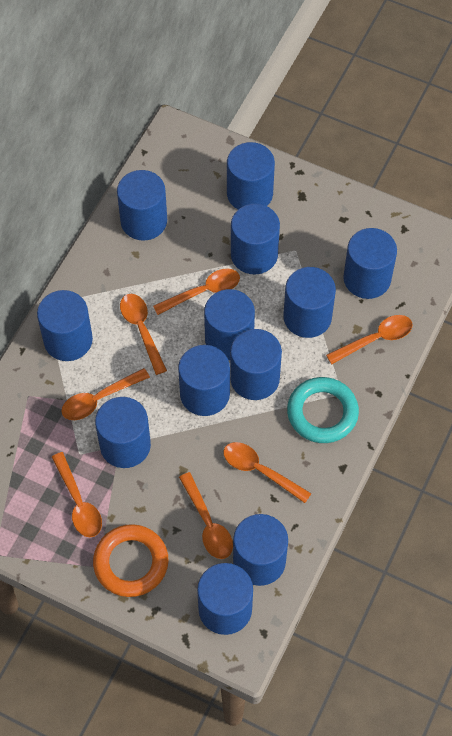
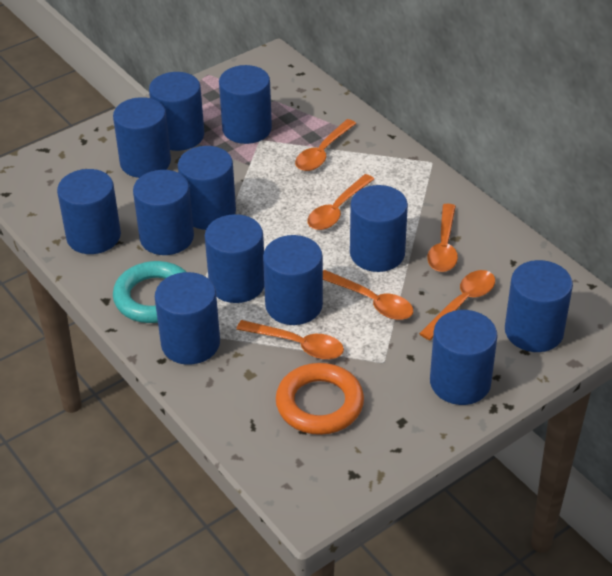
orange spoon: [52,452,102,537] [62,368,150,420] [120,294,167,375] [153,269,240,315] [179,472,233,559] [223,442,312,503] [326,315,413,364] = 7 -> [236,320,344,360] [295,119,356,171] [308,174,374,230] [323,270,413,320] [419,270,495,340] [427,203,458,272] = 6

